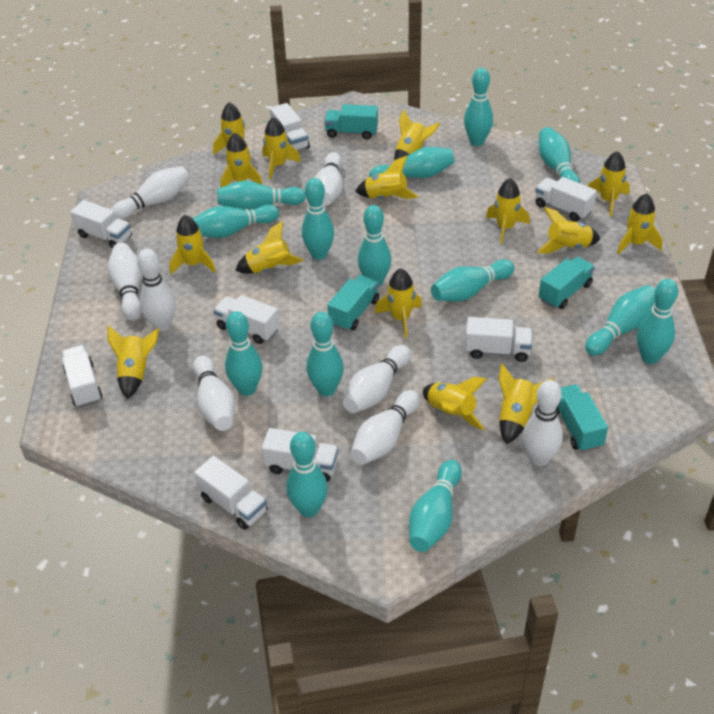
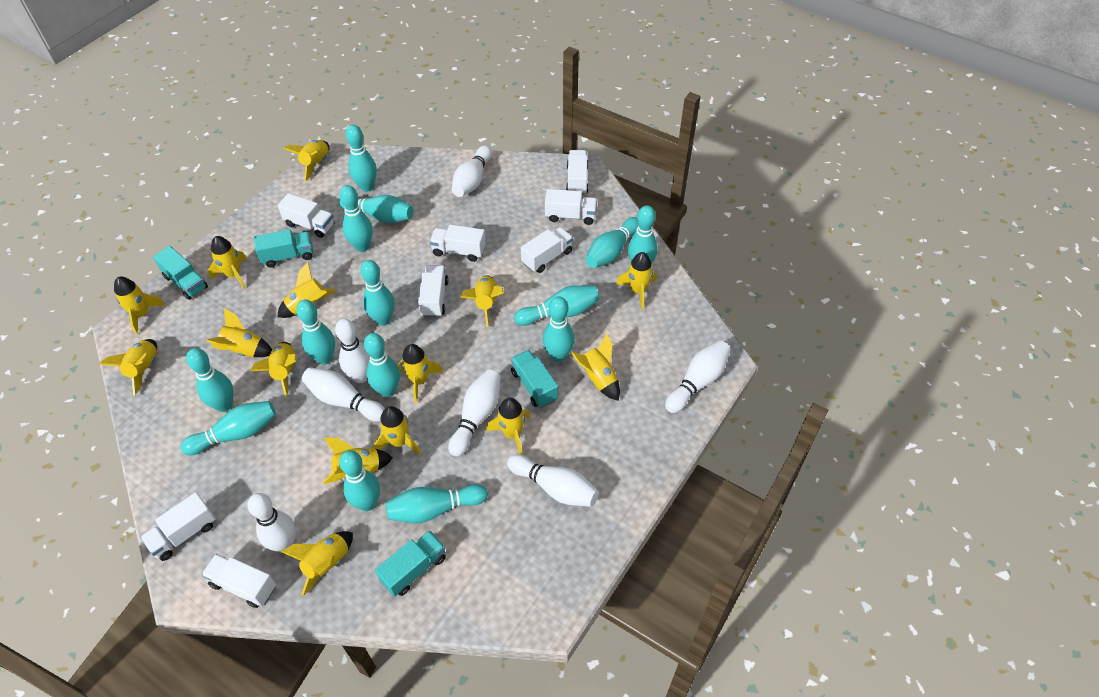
white bowling pin: [108,243,142,321] [111,166,189,220] [137,249,176,332] [193,355,236,431] [315,152,343,206] [343,345,411,413] [351,390,420,465] [522,380,563,466] = 8 -> [248,493,296,552] [302,367,385,422] [335,319,369,383] [448,370,501,457] [452,145,492,197] [507,454,599,507] [665,340,731,413] = 7

